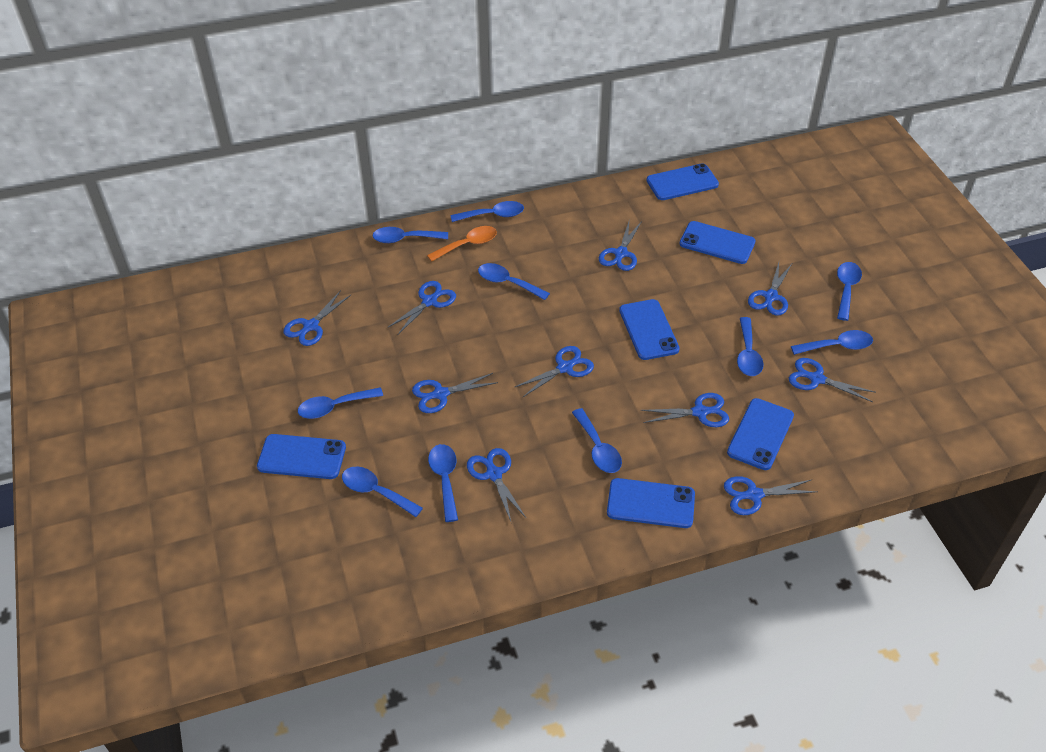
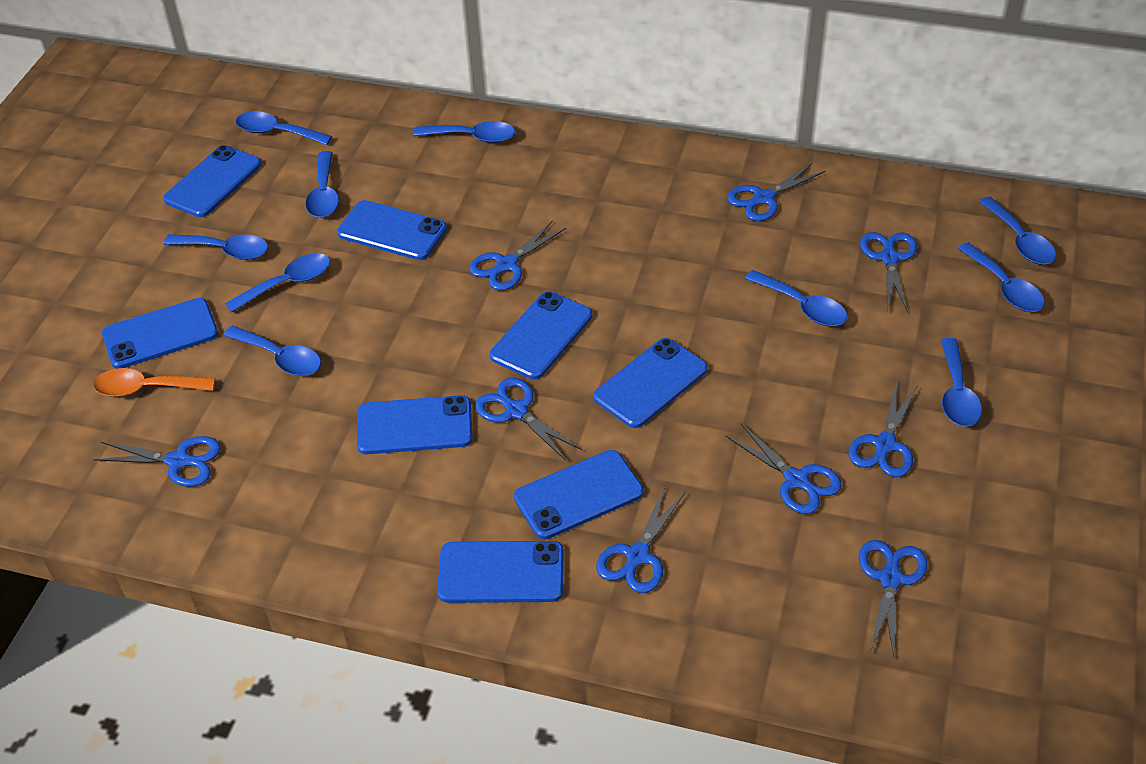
blue phone: [257,434,346,479] [607,478,695,528] [619,299,680,360] [646,163,719,200] [679,221,755,264] [727,398,794,470] = 6 -> [102,298,218,369] [163,145,261,217] [337,200,447,260] [357,395,473,454] [437,541,564,603] [490,291,592,380] [514,450,643,539] [593,338,708,428] = 8
blue scissors: [284,290,351,346] [387,281,456,334] [412,373,498,413] [467,448,526,521] [515,346,594,397] [599,221,642,271] [641,393,729,427] [724,476,818,515] [748,262,792,315] [789,358,876,402] = 10 -> [93,436,221,487] [469,220,566,291] [475,378,582,461] [596,486,685,593] [726,424,842,514] [727,163,825,221] [848,381,918,477] [858,540,928,656] [860,232,917,312] = 9

